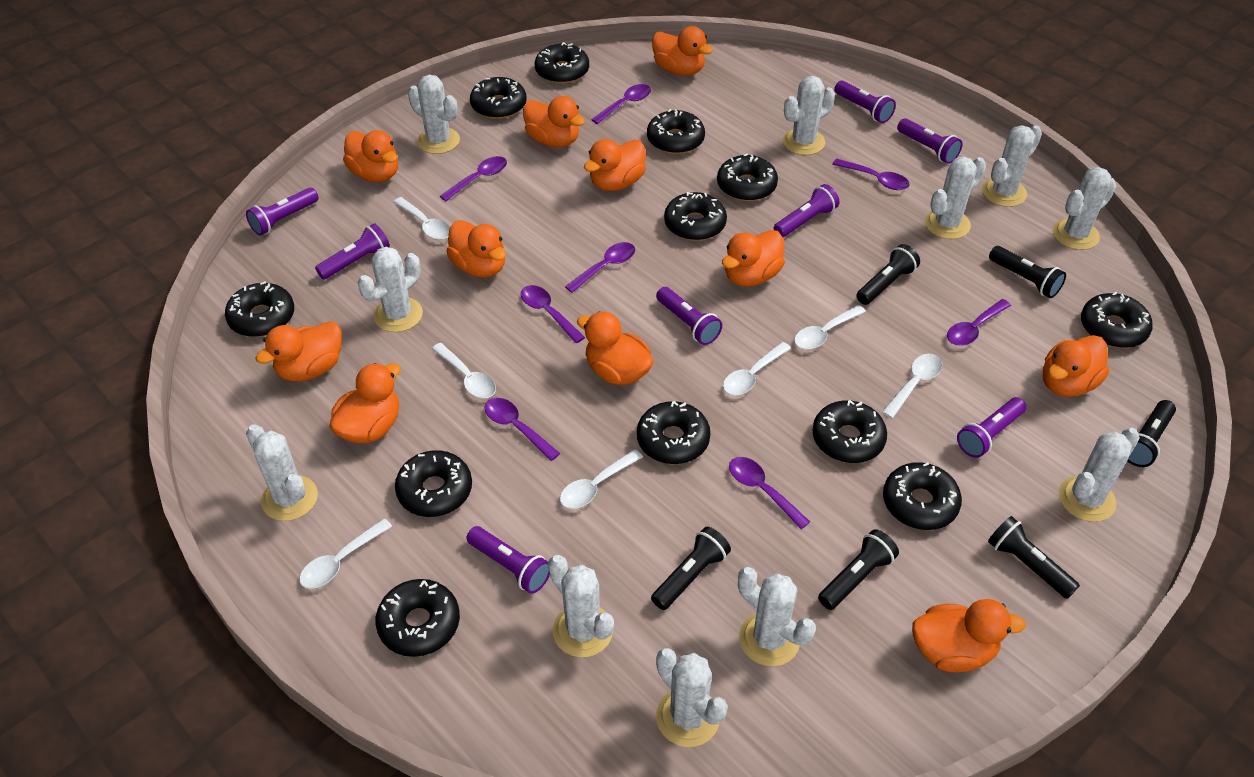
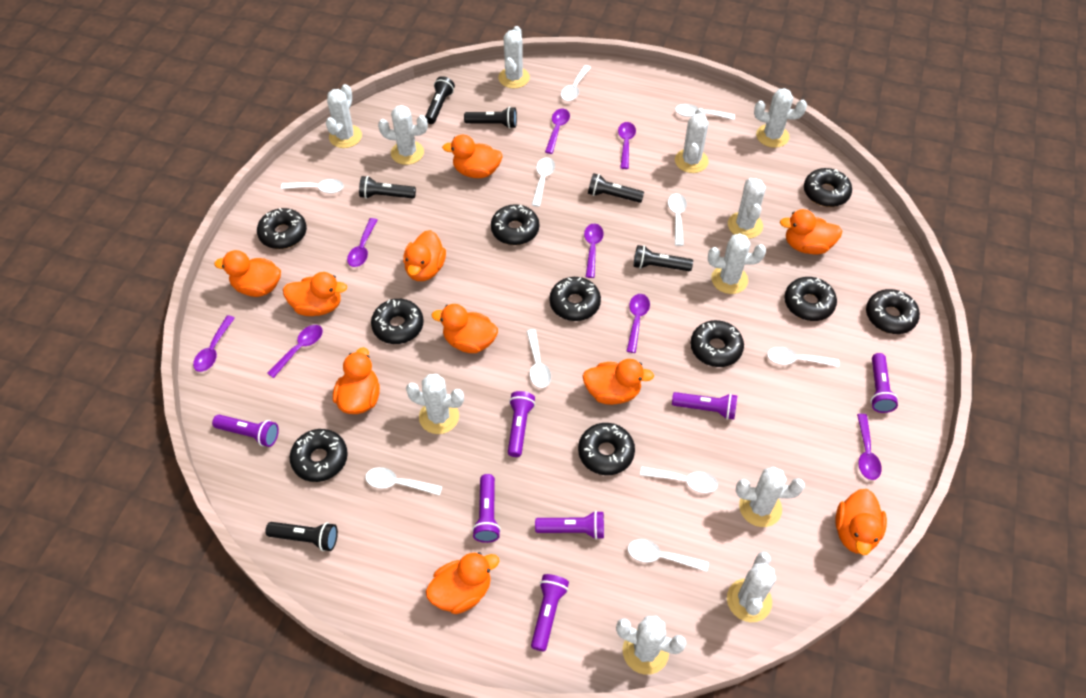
black donut: [225,281,294,337] [376,579,460,657] [395,450,472,517] [470,77,527,119] [535,42,589,84] [637,401,711,464] [647,109,705,154] [664,192,727,241] [717,153,778,201] [812,400,887,463] [883,462,962,530] [1081,292,1153,348] = 12 -> [257,208,307,249] [290,429,348,482] [371,299,424,344] [491,204,539,245] [550,277,601,321] [578,423,635,475] [690,320,744,367] [784,277,837,321] [804,168,852,207] [866,289,920,334] = 10
orange duck: [256,321,342,381] [330,363,401,444] [343,130,398,182] [446,220,506,278] [523,96,585,147] [577,312,654,385] [584,139,646,191] [652,26,713,76] [722,230,785,287] [912,599,1026,672] [1043,335,1110,397] = 11 -> [214,250,281,297] [283,272,347,316] [333,347,380,414] [403,230,446,281] [426,552,499,614] [432,304,498,353] [442,135,503,178] [583,359,654,405] [780,209,842,254] [835,489,887,555] = 10
purple flashlight: [246,188,318,235] [315,223,390,280] [466,526,550,594] [656,287,722,345] [774,184,839,237] [834,80,896,123] [897,118,962,164] [957,397,1026,458] = 8 -> [212,415,279,447] [472,474,501,543] [508,391,535,457] [531,574,569,651] [535,511,604,540] [672,392,738,420] [870,353,898,413] = 7
white spoon: [299,518,392,589] [393,197,450,240] [432,343,496,399] [560,449,643,509] [723,342,791,396] [794,305,866,350] [882,354,942,418] = 7 -> [281,179,344,193] [365,467,442,496] [527,329,551,388] [532,157,555,207] [561,65,591,101] [628,539,709,572] [640,467,718,493] [668,193,687,246] [675,104,735,120] [767,347,839,367] = 10

